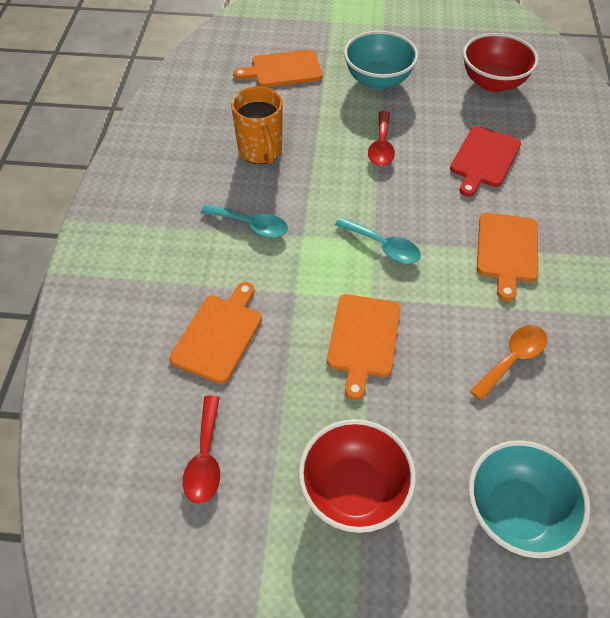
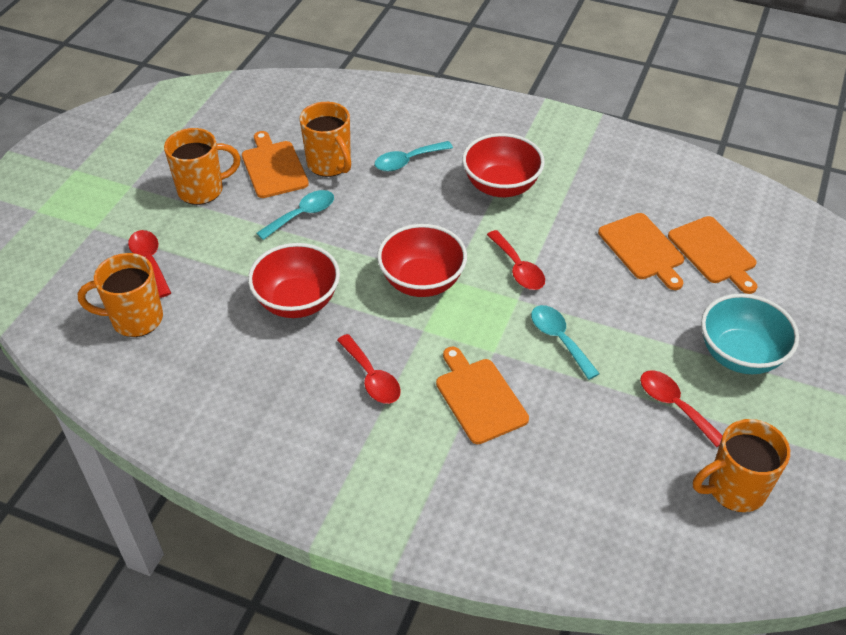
orange mug: [231,87,283,164] = 1 -> [78,253,163,337] [164,128,240,205] [300,102,351,177] [693,419,790,512] = 4
orange spoon: [470,325,547,401] = 1 -> none = 0
red bowl: [298,419,416,533] [463,33,539,92] = 2 -> [248,243,340,318] [377,224,467,297] [462,133,545,197] = 3
red cutting board: [450,126,521,197] = 1 -> none = 0
red spoon: [183,395,220,504] [368,111,395,166] = 2 -> [128,230,171,298] [337,334,401,404] [487,230,545,290] [640,370,723,447] = 4
turquoise bowl: [344,31,418,90] [468,440,590,558] = 2 -> [701,294,799,374] = 1
turquoise spoon: [201,204,288,238] [335,217,421,264] = 2 -> [257,190,334,240] [374,141,453,171] [531,305,600,380] = 3

